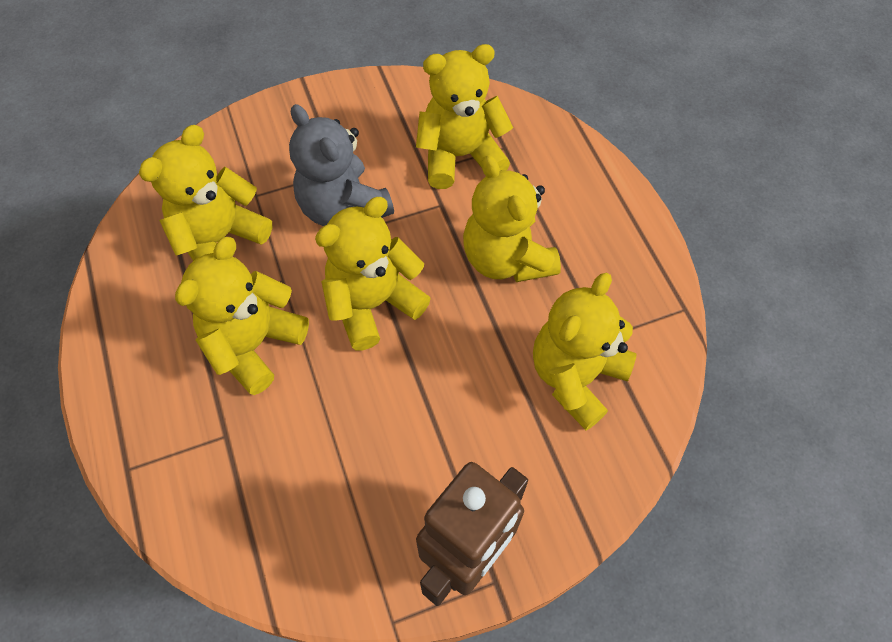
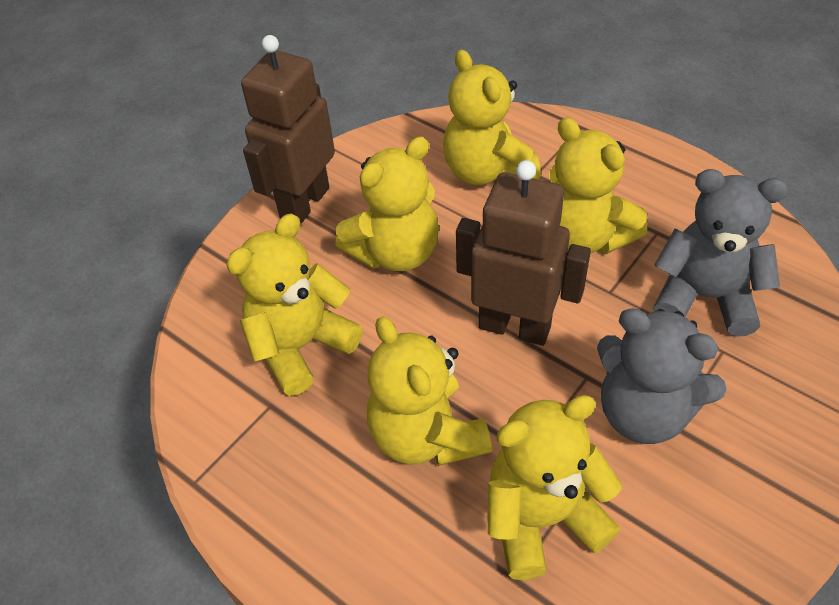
brown robot: [416,462,528,606] = 1 -> [241,35,335,224] [456,160,591,346] = 2
grey teddy bear: [289,104,394,226] = 1 -> [597,308,727,444] [653,169,788,337] = 2

